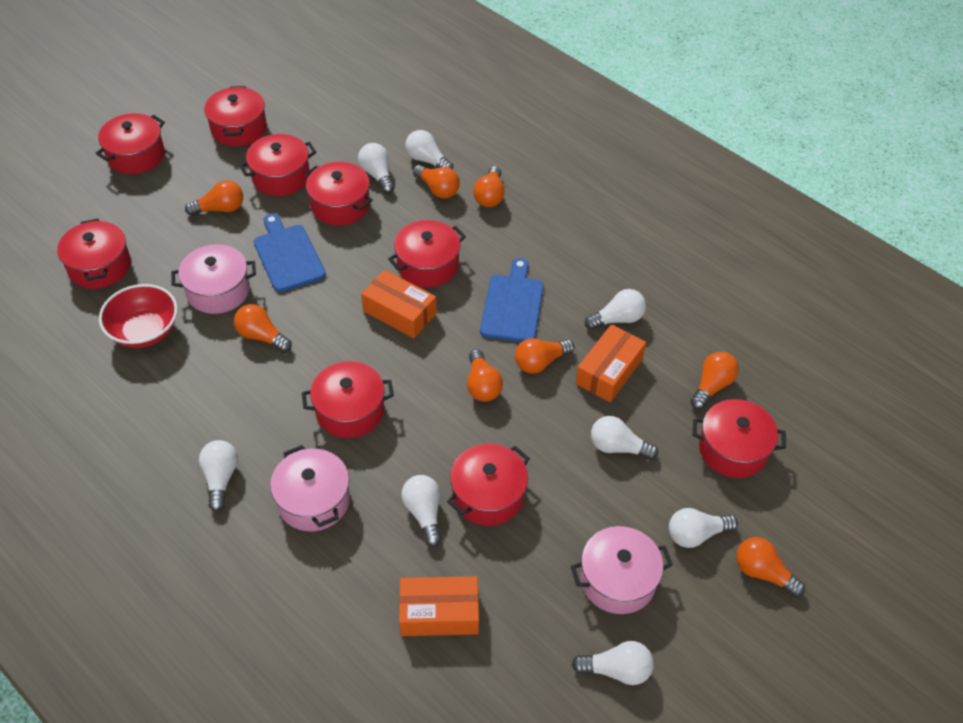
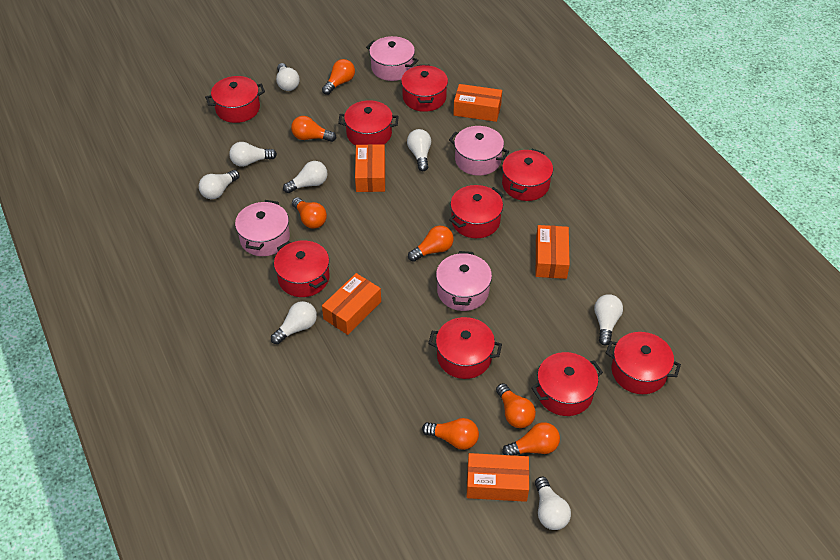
blue cutting board: [254,214,326,292] [480,258,544,342] = 2 -> none = 0
orange box: [361,270,437,338] [399,576,479,636] [576,324,646,402] = 3 -> [322,273,381,335] [355,144,385,192] [453,84,502,122] [467,453,529,502] [536,225,570,279] = 5
orange light bulb: [185,180,243,216] [234,304,292,352] [413,165,460,198] [467,349,503,402] [473,166,505,207] [515,338,574,374] [690,352,739,410] [736,537,805,597] = 8 -> [291,116,336,142] [292,197,327,229] [322,59,355,95] [408,226,454,262] [422,418,479,450] [496,383,536,428] [502,422,560,456] = 7
pink pot: [171,244,256,314] [270,445,350,531] [571,526,673,614] = 3 -> [235,200,290,256] [366,36,419,81] [436,251,492,311] [449,126,509,176] = 4
red bowl: [99,284,178,348] = 1 -> none = 0

